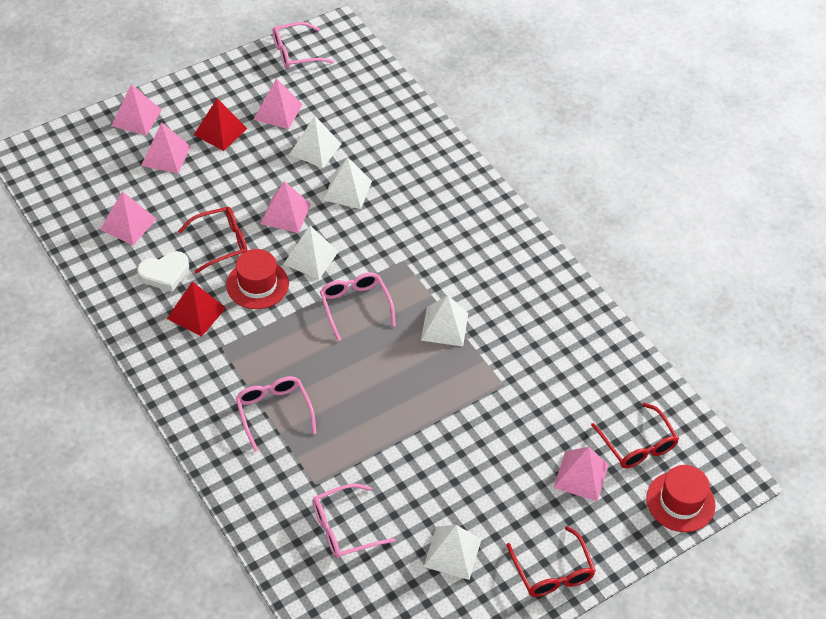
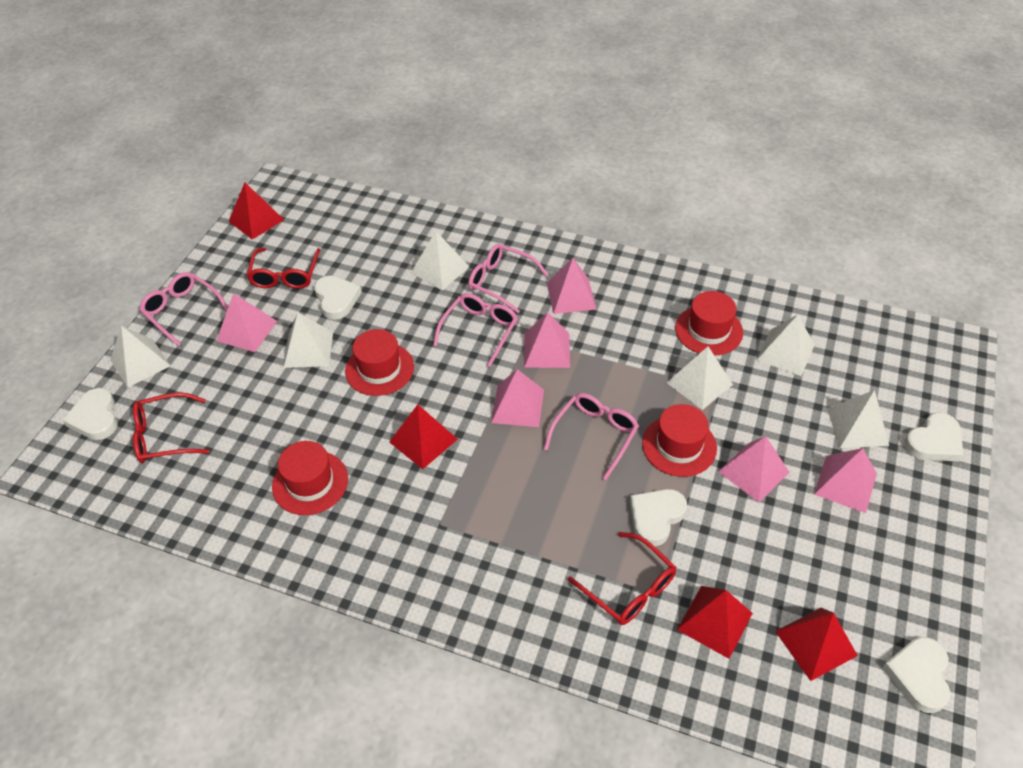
red hat: [226,249,289,309] [646,465,715,532] = 2 -> [272,441,348,515] [345,329,414,396] [642,404,717,477] [675,291,743,356] = 4
red pyramid: [167,281,226,337] [194,98,247,151] = 2 -> [229,183,284,240] [389,404,458,469] [677,586,753,659] [775,608,858,681] = 4
white heart: [137,251,189,292] = 1 -> [62,388,118,440] [314,276,362,320] [630,489,687,546] [882,637,951,713] [904,413,963,462] = 5
white pyramid: [283,226,339,279] [289,116,341,168] [323,158,372,209] [421,295,468,347] [424,525,482,580] = 5 -> [110,326,171,387] [284,312,333,368] [411,231,470,291] [667,346,733,410] [757,314,814,376] [827,390,889,448] = 6

